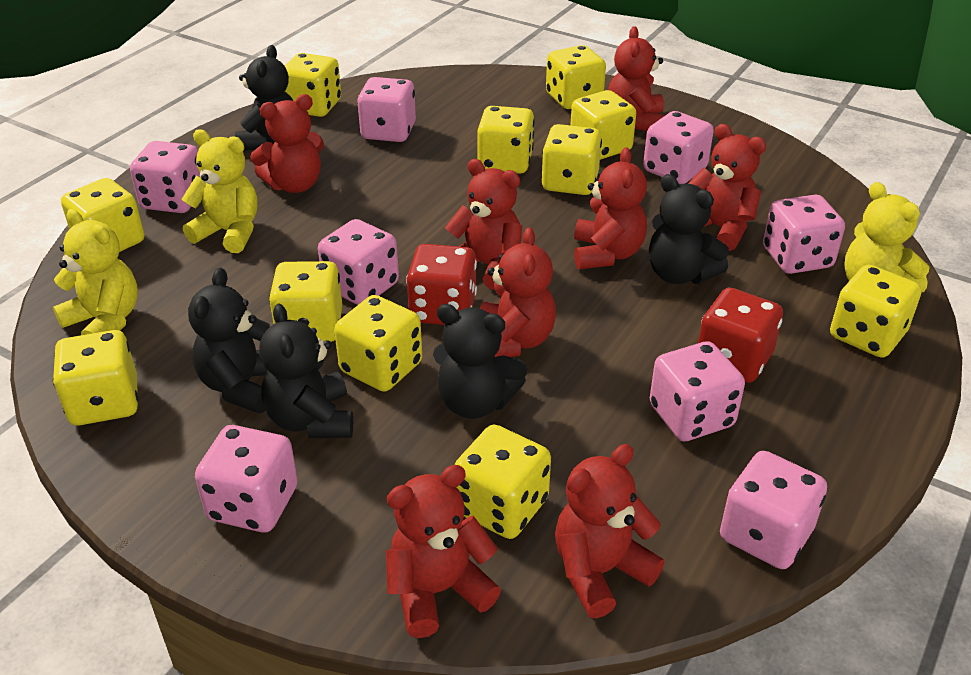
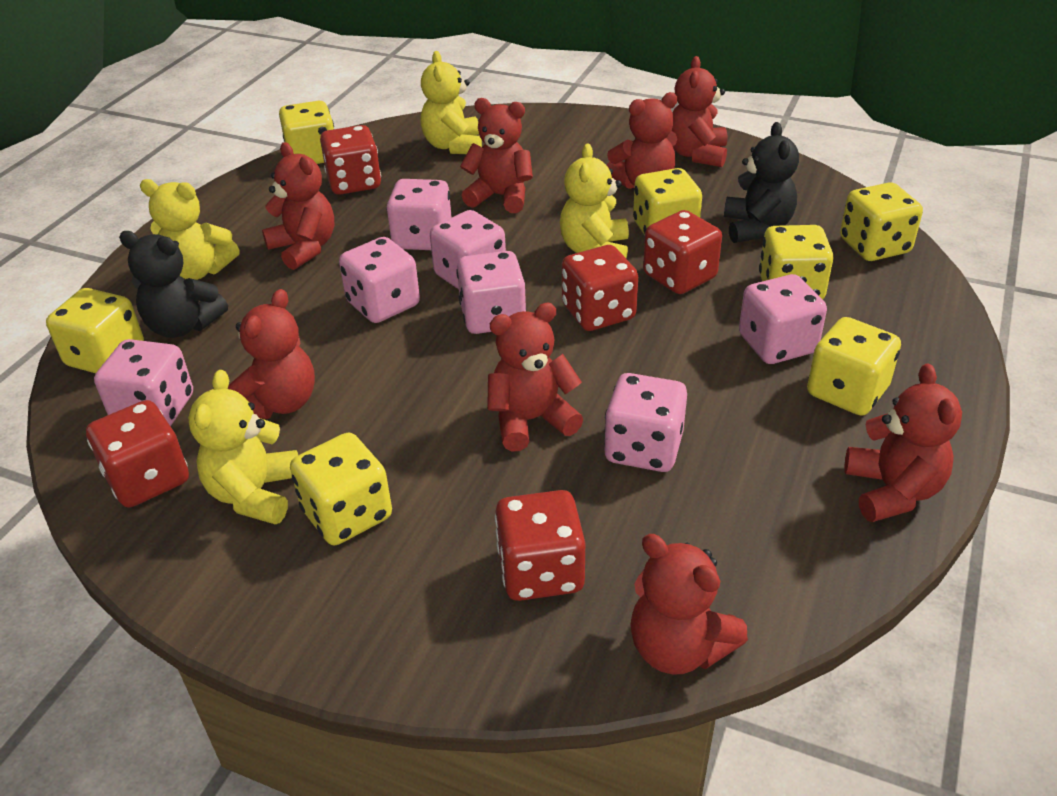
black teddy bear: [188,268,270,413] [235,45,293,151] [259,303,353,438] [433,304,528,419] [649,174,729,284] = 5 -> [119,231,228,338] [724,122,799,243] = 2
pink dice: [130,141,201,213] [195,425,298,532] [318,219,399,305] [357,77,416,142] [643,111,714,184] [650,341,745,441] [720,451,827,569] [763,195,845,274] = 8 -> [94,339,193,426] [339,237,420,323] [387,179,452,250] [430,210,506,289] [456,251,526,334] [604,373,687,472] [739,274,827,364] = 7
red dice: [406,244,477,325] [698,288,783,383] = 2 -> [86,400,189,507] [320,125,381,195] [495,490,585,601] [562,245,638,331] [643,210,722,294] = 5
yellow dice: [53,330,138,426] [61,178,144,252] [269,261,342,342] [285,53,341,117] [334,295,422,392] [455,425,551,539] [477,106,535,174] [541,124,602,195] [546,45,606,109] [571,90,636,160] [830,265,921,358] = 11 -> [46,288,144,373] [279,101,334,164] [290,433,392,545] [633,168,702,235] [759,225,834,300] [807,317,901,416] [840,182,923,261] = 7
yellow teddy bear: [53,209,138,335] [181,129,257,253] [844,182,930,293] = 3 -> [140,179,240,280] [188,370,298,524] [421,51,482,154] [560,143,629,259] = 4

